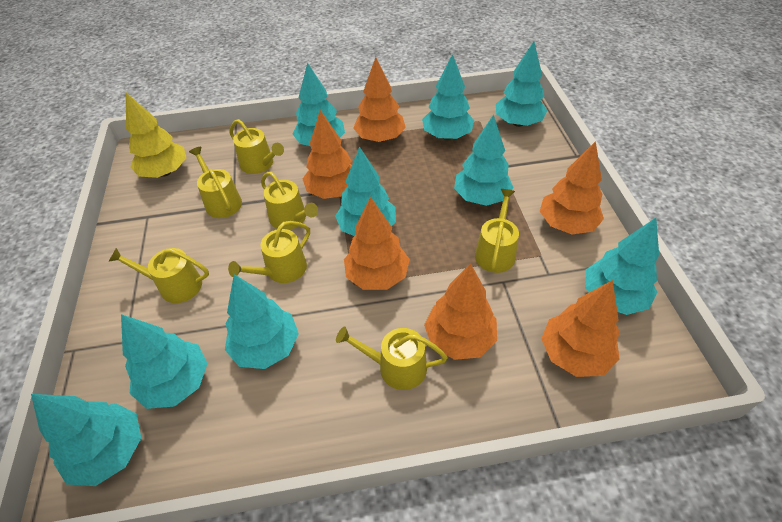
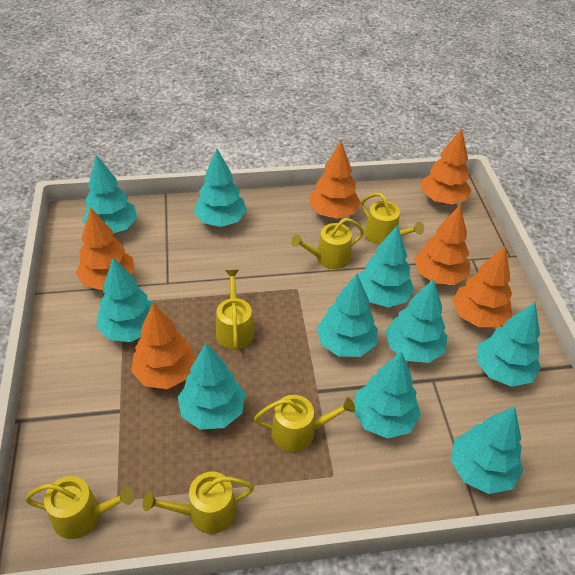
turquoise tree: [31,394,141,486] [121,314,208,409] [225,274,299,369] [293,62,345,146] [335,147,396,236] [422,54,474,140] [454,115,514,206] [496,42,547,127] [585,218,659,315] = 9 -> [82,155,137,233] [96,258,153,342] [178,343,245,429] [194,149,247,227] [317,274,378,357] [354,351,421,439] [358,225,414,307] [386,279,447,363] [451,407,523,494] [477,302,541,387] = 10
yellow tree: [126,93,186,178] = 1 -> none = 0
yellow watering can: [108,248,209,303] [189,147,242,218] [228,221,310,283] [230,119,284,174] [261,172,318,230] [336,327,447,390] [475,189,519,273] = 7 -> [25,476,134,539] [143,472,254,534] [216,270,254,350] [254,395,355,452] [291,218,364,269] [361,193,424,245] = 6

